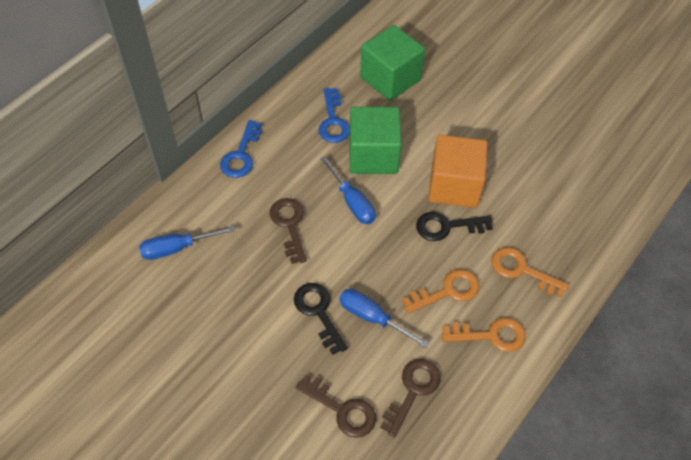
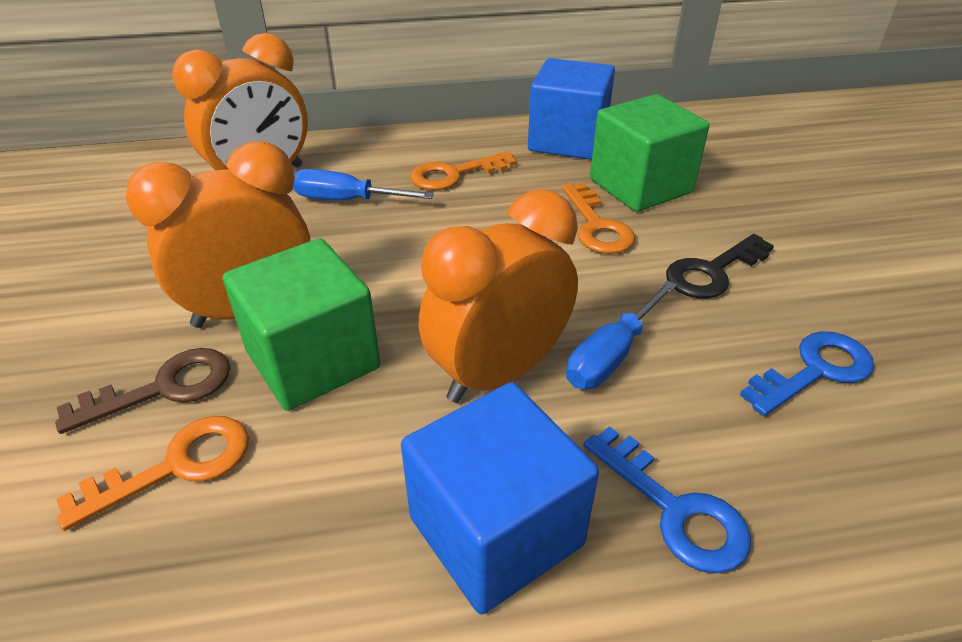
black key: [294,283,348,355] [416,212,493,241] = 2 -> [666,234,774,298] = 1
blue cube: none = 0 -> [401,382,599,615] [528,58,615,160] = 2
blue screwdriver: [139,226,235,260] [320,156,375,224] [339,289,429,348] = 3 -> [293,169,434,200] [566,280,677,389] = 2
brown key: [270,198,307,264] [296,374,376,438] [380,359,441,437] = 3 -> [55,348,230,434] = 1
orange clock: none = 0 -> [126,141,311,328] [172,33,308,170] [419,189,578,403] = 3
orange cube: [428,135,488,208] = 1 -> none = 0

